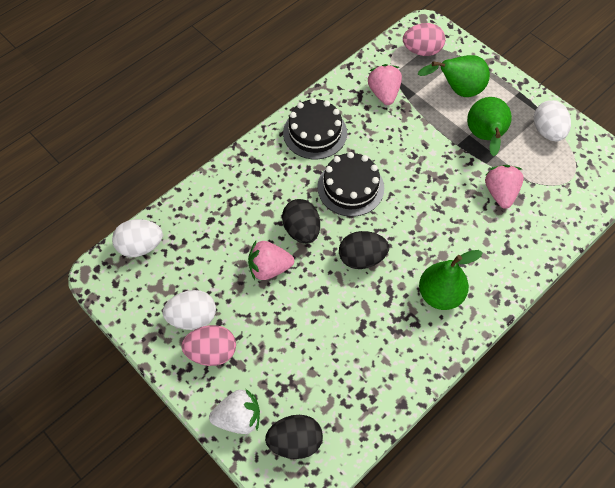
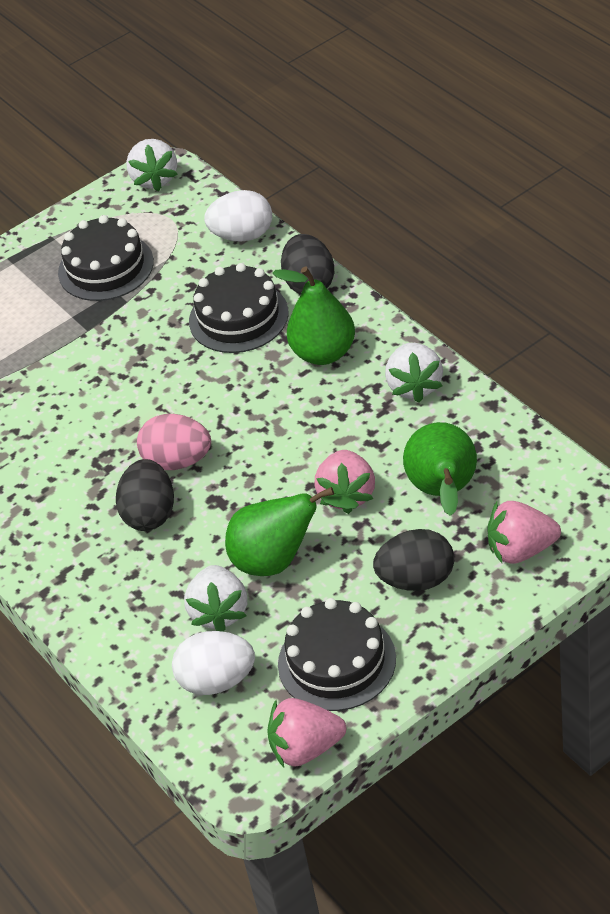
black cake: [283,98,347,159] [317,152,384,217] = 2 -> [58,215,154,301] [189,263,289,353] [278,598,396,711] = 3
pink egg: [181,325,236,366] [403,23,445,56] = 2 -> [137,414,211,470] = 1
white egg: [112,219,163,257] [163,290,216,330] [534,100,571,141] = 3 -> [172,631,255,695] [204,190,272,242] = 2
white strawberry: [209,388,260,434] = 1 -> [126,139,178,191] [184,565,247,632] [385,343,443,403] = 3

